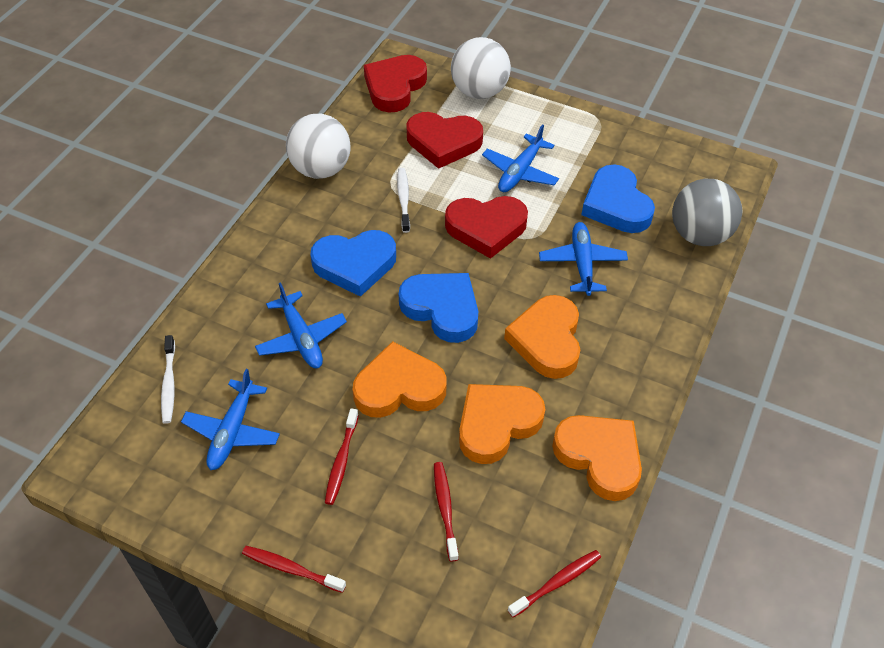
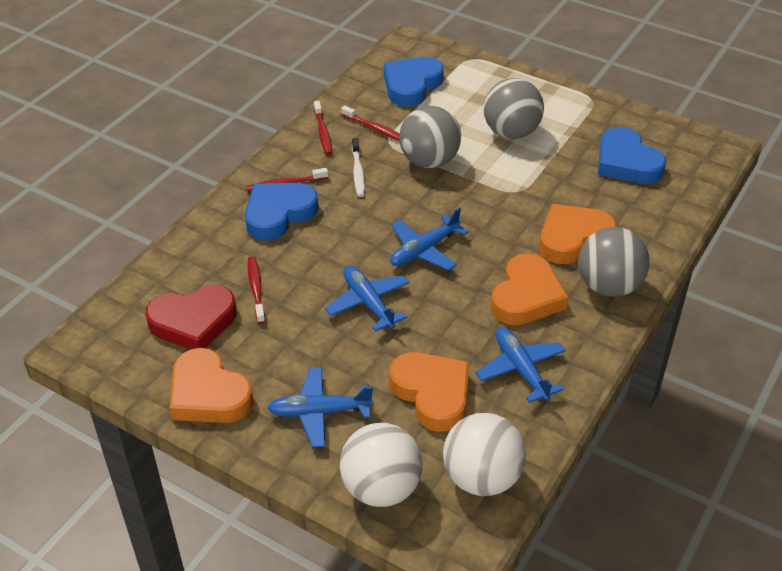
grey ball: [672,179,742,246] = 1 -> [399,106,461,168] [484,78,544,139] [578,227,650,297] = 3
red heart: [364,55,427,112] [406,112,483,169] [445,196,528,259] = 3 -> [146,285,237,350] = 1
white toothbrush: [161,335,175,424] [397,168,410,233] = 2 -> [352,138,365,197] = 1

